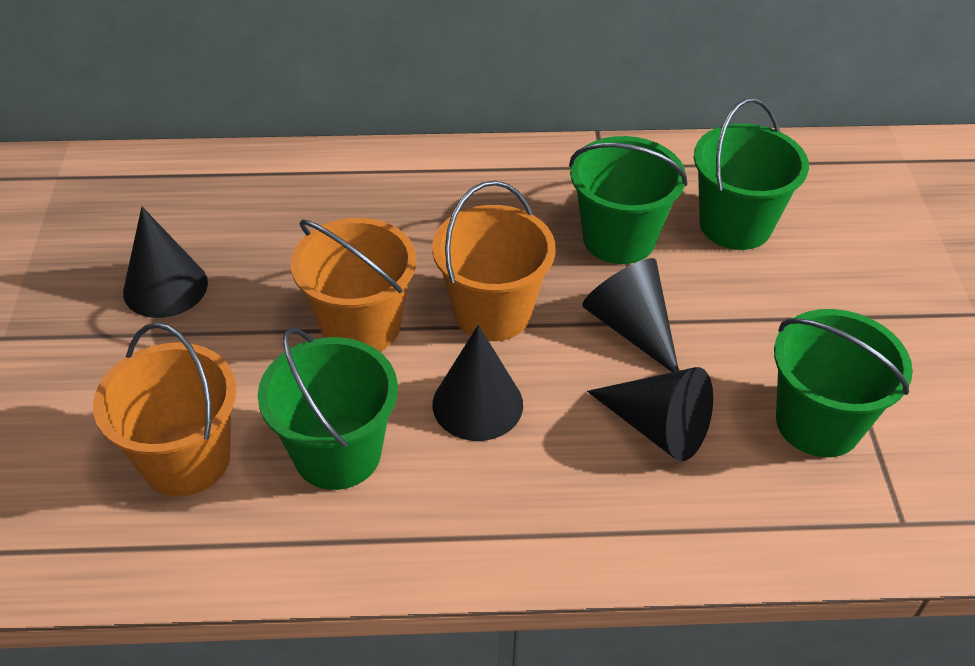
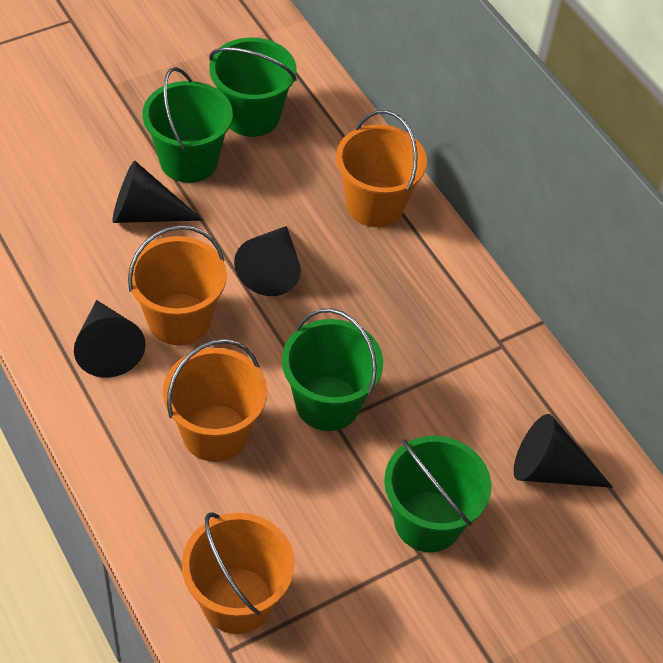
orange bucket: [93,322,237,496] [291,218,416,352] [432,181,556,341] = 3 -> [128,225,227,345] [163,339,267,462] [182,512,295,634] [336,110,427,227] = 4

